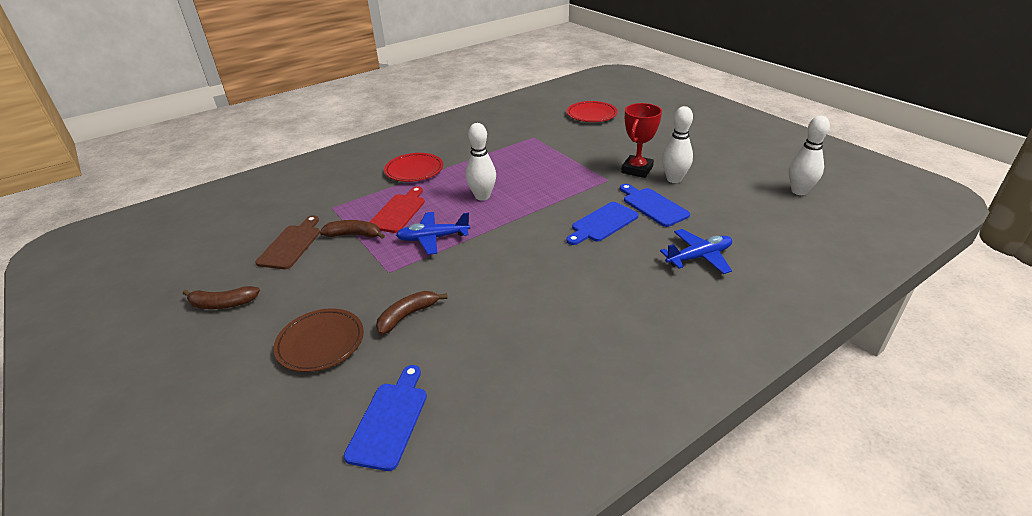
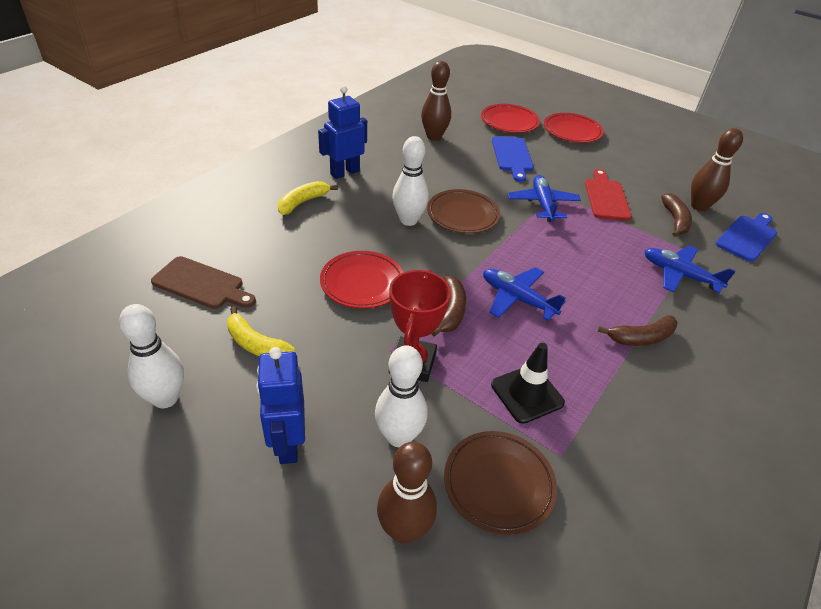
black traffic cone: none = 0 -> [491,343,565,424] = 1
blue cutting board: [344,365,427,471] [566,202,639,245] [620,184,690,227] = 3 -> [492,137,534,182] [716,213,777,262] = 2
blue plane: [396,212,470,255] [660,229,732,274] = 2 -> [483,267,566,321] [507,175,581,222] [644,245,736,293] = 3
blue robot: none = 0 -> [256,347,305,464] [318,86,367,179] = 2
brown bowling pin: none = 0 -> [377,442,437,544] [421,61,451,141] [691,128,743,211] = 3
brown plate: [273,308,364,372] = 1 -> [427,189,500,234] [444,431,557,535] = 2
red plate: [384,153,443,182] [567,101,618,122] = 2 -> [320,251,404,309] [481,104,540,133] [544,113,604,143] = 3
yellow banana: none = 0 -> [227,306,295,356] [278,181,338,215] = 2

